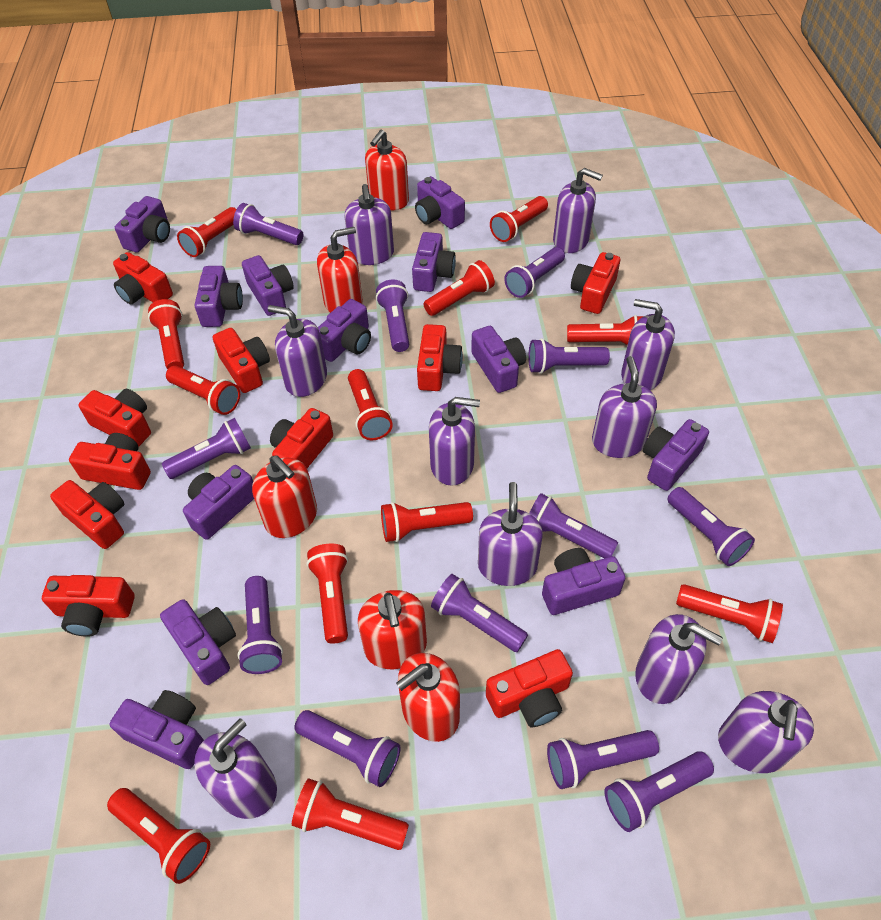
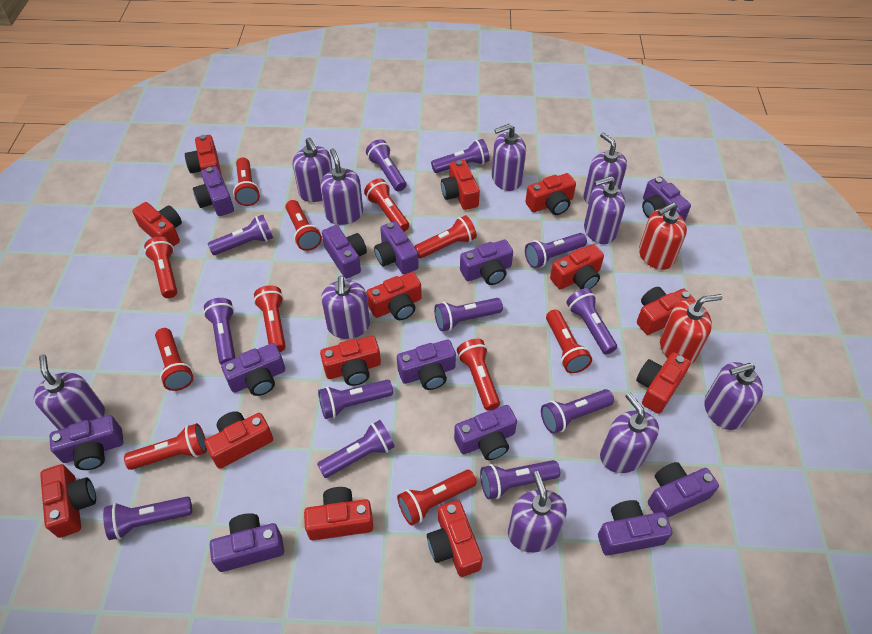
red camera: [42,575,135,637] [50,480,125,549] [69,433,151,490] [78,389,151,447] [113,252,173,304] [213,328,270,393] [270,408,333,468] [417,324,463,391] [486,649,573,727] [571,252,620,314] = 10 -> [40,464,96,538] [132,202,182,246] [185,135,222,176] [205,411,273,469] [304,487,373,540] [320,336,381,386] [366,272,422,320] [427,500,483,577] [441,160,480,210] [525,173,576,215] [550,244,604,289] [636,352,691,414] [637,287,695,335] = 13
red flashlight: [107,788,210,884] [148,299,184,369] [166,365,240,415] [177,207,236,257] [292,778,409,850] [306,544,348,644] [348,369,393,440] [381,502,473,542] [423,260,495,316] [490,196,548,242] [567,315,644,345] [676,584,783,643] = 12 -> [124,423,207,470] [144,236,177,298] [155,328,193,391] [233,157,260,206] [254,285,286,352] [285,200,322,251] [364,178,409,232] [397,470,477,526] [414,215,477,258] [457,339,500,411] [546,310,592,373] = 11
red soap dispenser: [252,456,317,538] [317,227,363,313] [358,590,427,669] [365,130,409,210] [396,653,460,742] = 5 -> [639,202,687,270] [660,294,722,364] = 2

